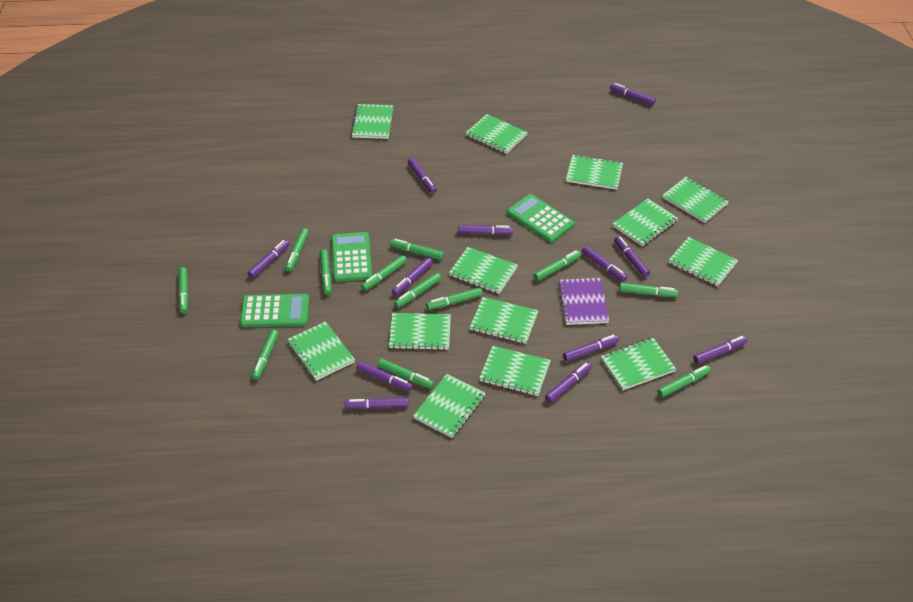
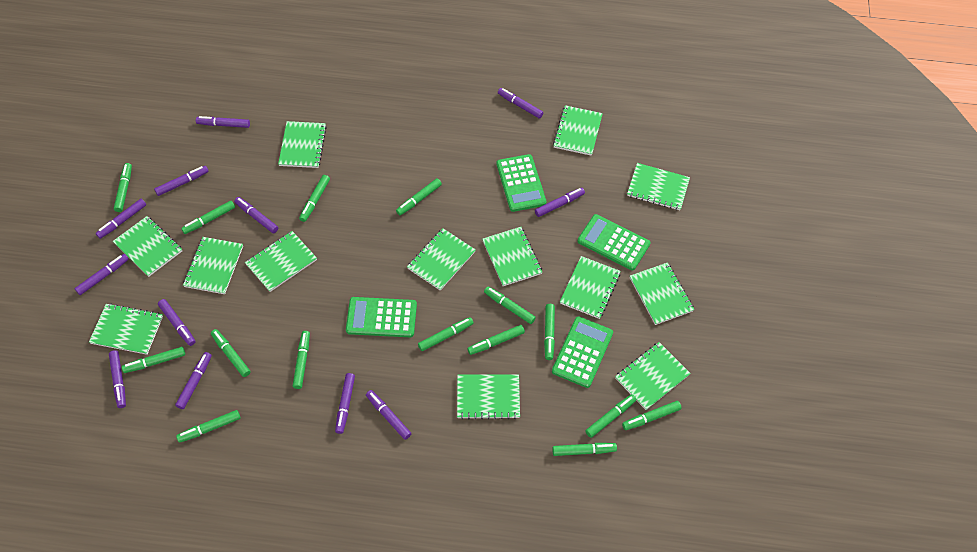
green calculator: [240,294,309,327] [332,232,372,282] [507,194,575,242] = 3 -> [346,297,417,337] [497,154,547,212] [552,316,613,388] [578,214,650,270] = 4
green marker: [178,267,188,314] [252,329,279,380] [285,228,309,272] [320,249,331,295] [361,255,407,291] [377,358,434,389] [390,239,444,260] [394,273,441,308] [426,287,483,310] [534,250,581,281] [619,283,678,297] [657,365,711,398] = 12 -> [114,163,132,212] [122,347,185,373] [176,410,241,443] [181,201,235,234] [211,329,250,377] [293,331,310,389] [299,175,330,222] [396,178,442,215] [418,317,474,351] [467,325,525,355] [484,286,536,324] [544,304,555,360] [552,443,617,456] [585,394,636,438] [622,401,682,430] = 15
purple notebook: [558,278,609,325] = 1 -> none = 0

